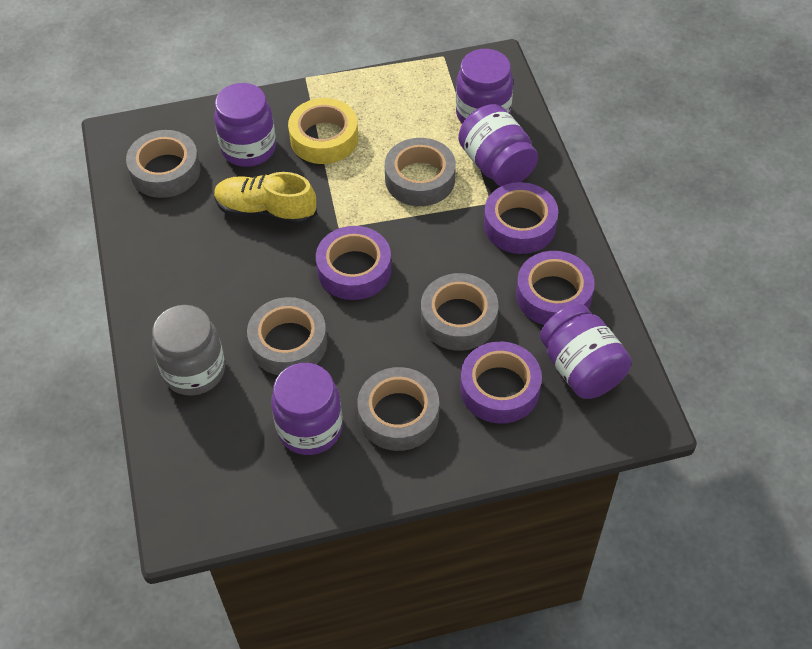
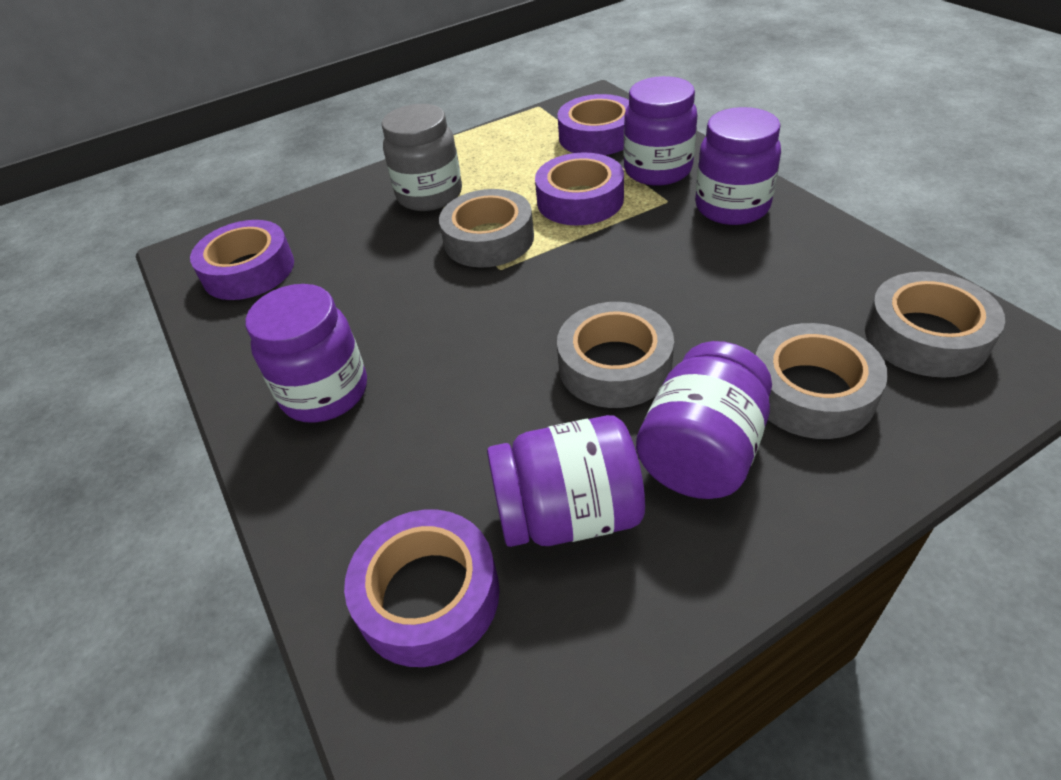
grey tape: [126,130,201,198] [247,297,327,375] [357,367,439,451] [385,138,456,206] [421,273,498,351] = 5 -> [439,189,534,268] [557,302,674,408] [756,323,888,439] [865,271,1005,378] = 4
yellow shoe: [214,172,317,226] = 1 -> none = 0
yellow tape: [288,98,358,164] = 1 -> none = 0

